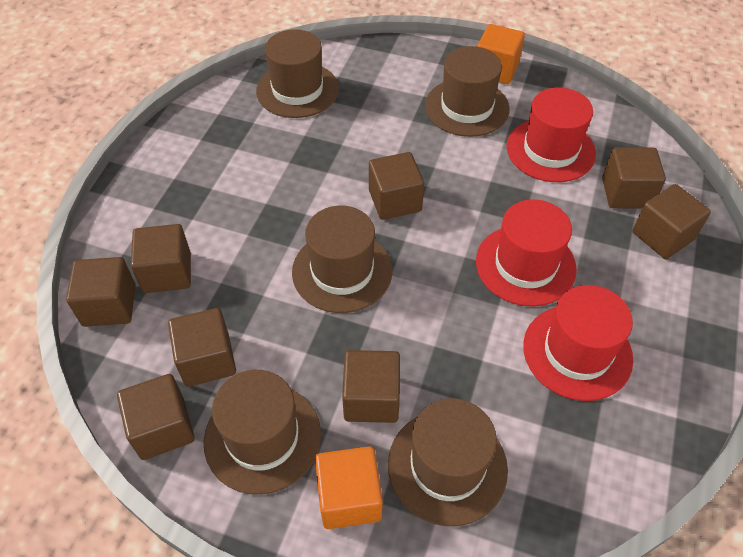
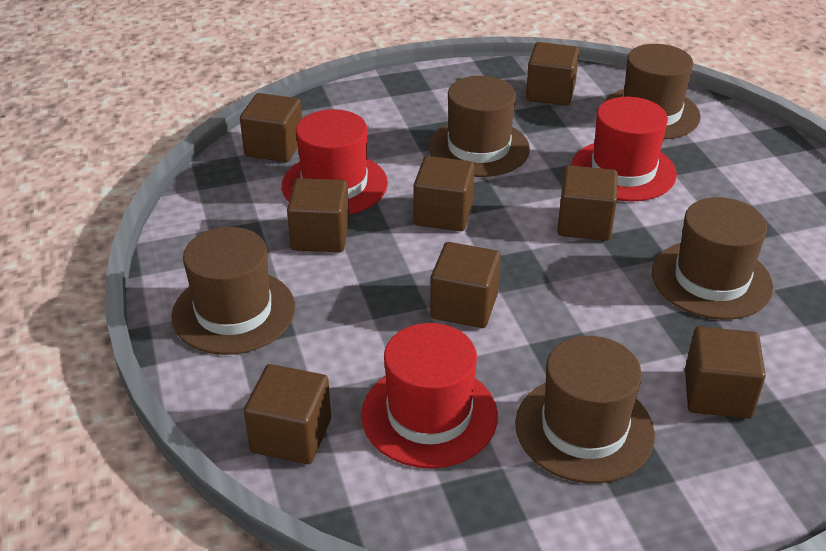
orange cube: [315,446,383,529] [477,24,525,84] = 2 -> none = 0

